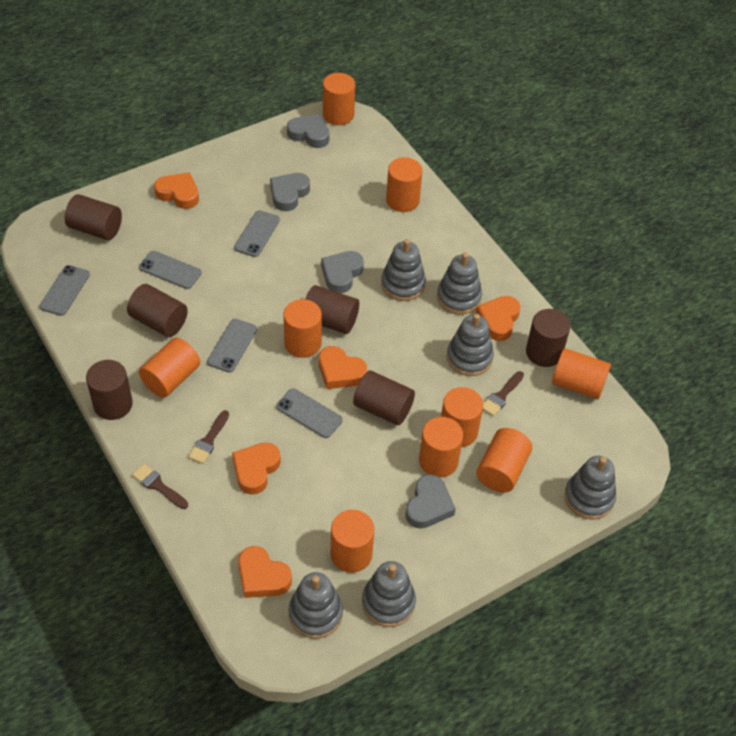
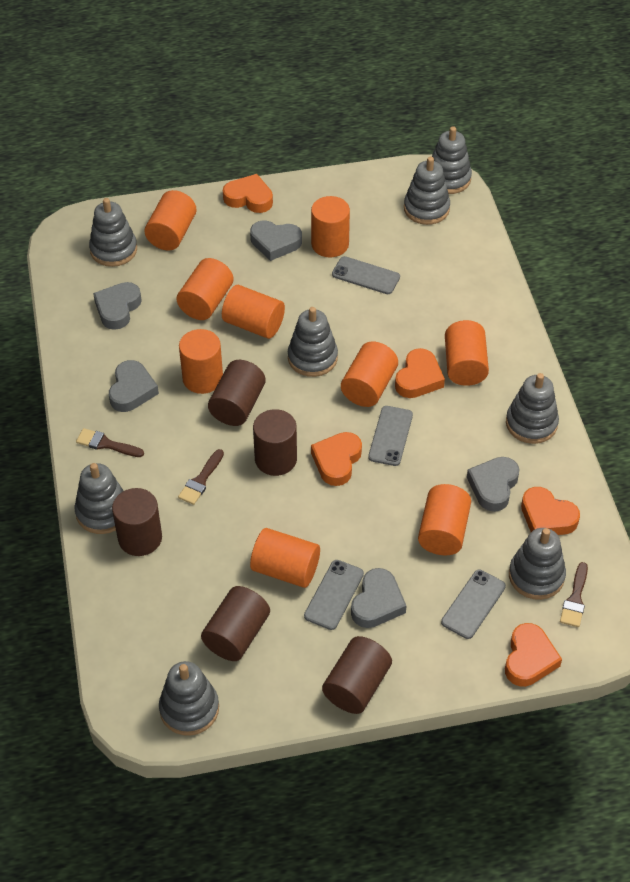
brown cylinder: [65,194,122,240] [86,360,133,420] [127,284,188,337] [306,285,359,334] [353,371,415,425] [526,309,570,367] = 6 -> [112,488,162,556] [201,586,270,661] [208,360,266,426] [253,409,297,476] [322,636,392,714] = 5
grey heart: [270,173,310,211] [287,114,330,148] [321,251,364,293] [405,474,456,529] = 4 -> [93,282,142,330] [109,360,159,412] [250,221,302,261] [351,568,406,628] [467,457,519,512] = 5
grey phone: [39,265,90,316] [139,251,202,289] [207,319,257,372] [234,210,280,257] [276,388,343,438] = 5 -> [304,560,364,630] [332,256,400,294] [368,406,413,466] [441,570,506,639] = 4
grey stacking toy: [289,572,343,639] [362,561,416,627] [381,239,426,301] [437,252,482,315] [447,314,494,376] [564,456,616,520] = 6 -> [74,463,123,534] [89,198,137,267] [159,661,219,735] [288,307,338,377] [404,157,450,225] [432,126,472,194] [506,373,559,444] [509,528,566,600] = 8

